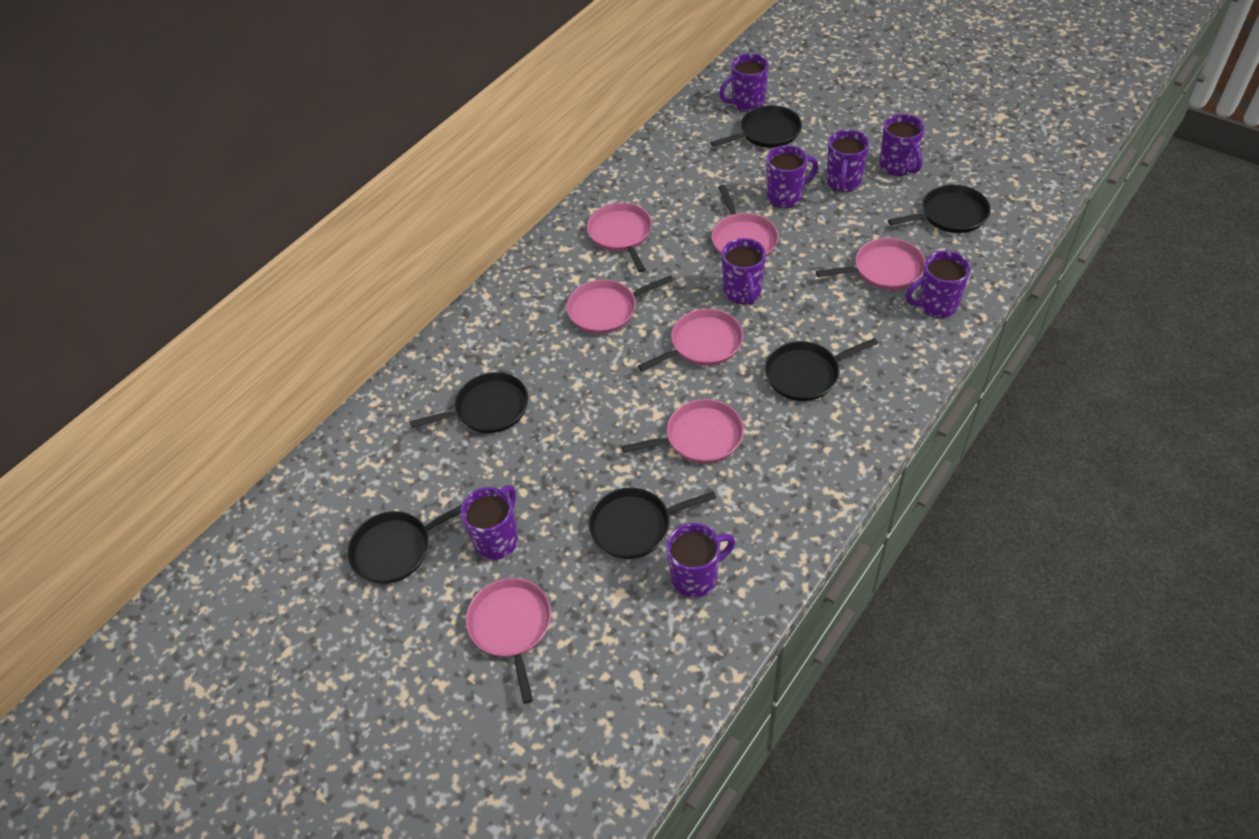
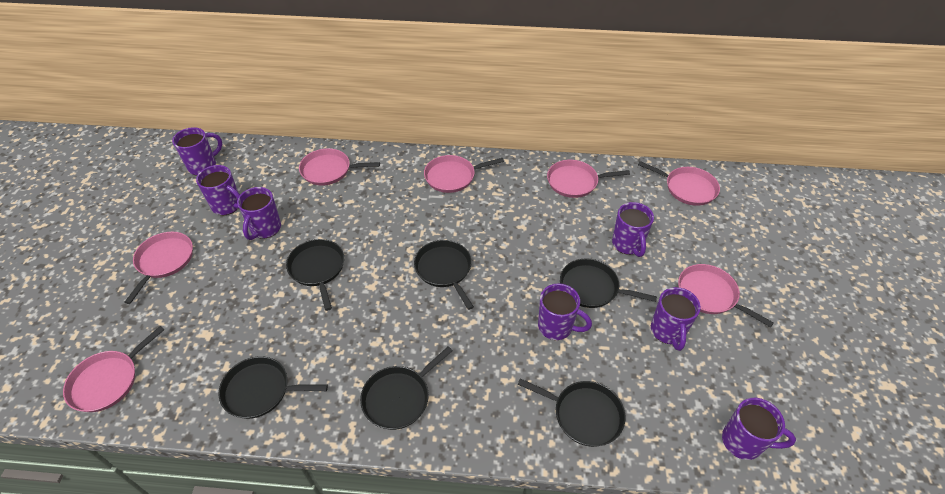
purple mug: [461,485,518,560] [666,523,735,598] [719,53,769,112] [722,238,766,305] [767,145,818,208] [826,129,869,192] [880,114,924,176] [906,251,971,318] = 8 -> [172,127,222,176] [196,165,240,215] [237,187,281,240] [538,283,592,340] [612,202,654,257] [651,287,701,351] [722,398,796,460] = 7

